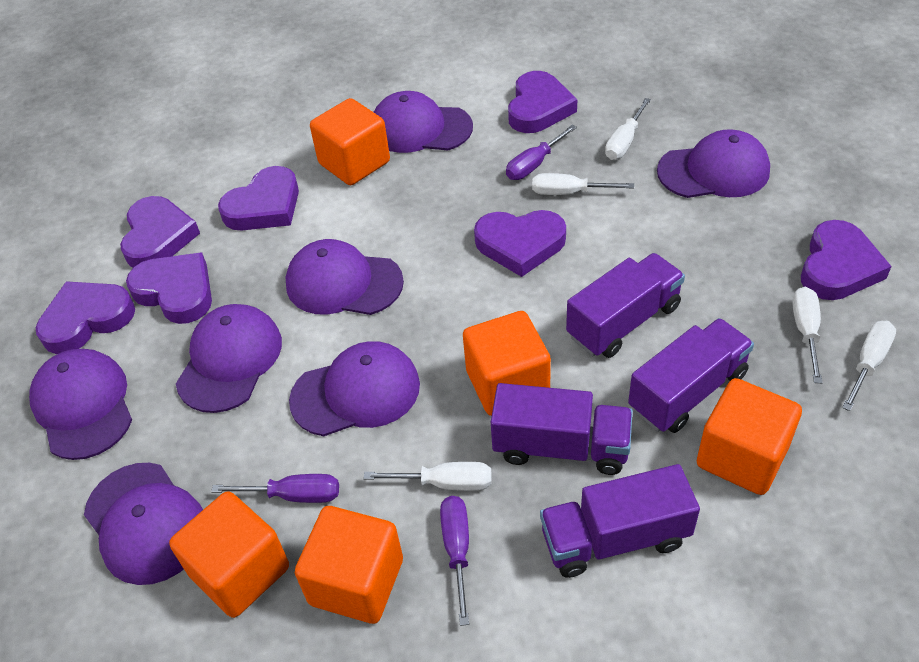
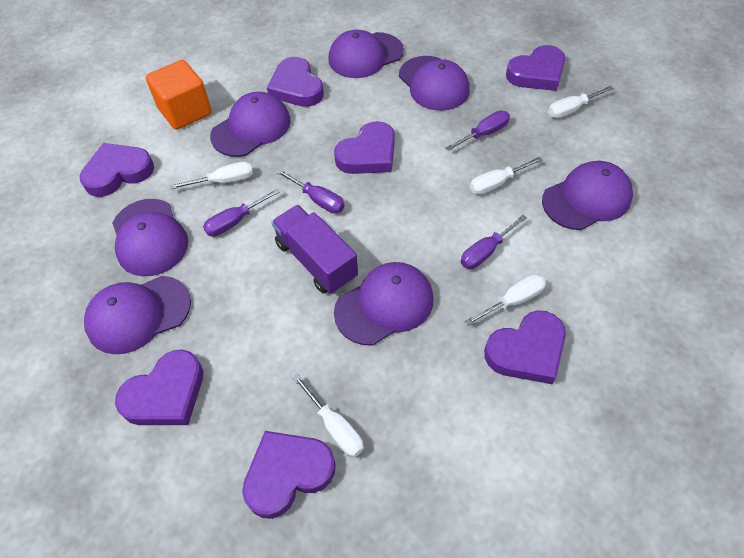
orange cube: [169,491,289,618] [295,506,403,624] [310,98,390,185] [463,311,551,416] [697,378,802,495] = 5 -> [146,60,212,130] = 1
purple screwdriver: [211,474,339,503] [440,496,469,626] [506,125,577,180] = 3 -> [203,188,280,236] [276,169,345,213] [445,111,510,151] [460,215,527,269] = 4
purple truck: [491,383,633,475] [540,464,700,578] [566,253,685,358] [628,318,754,433] = 4 -> [272,205,358,294] = 1

